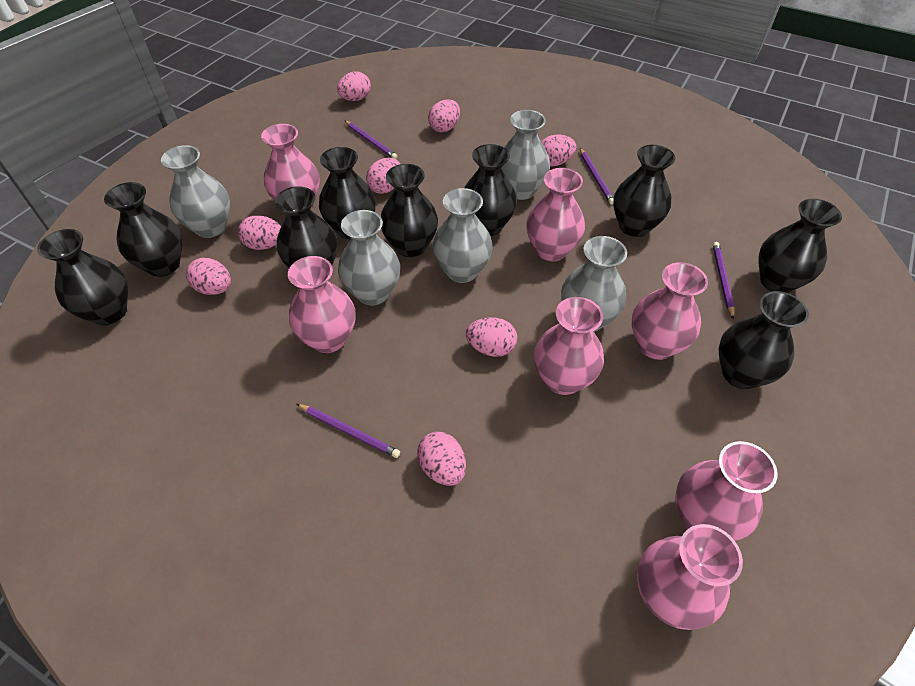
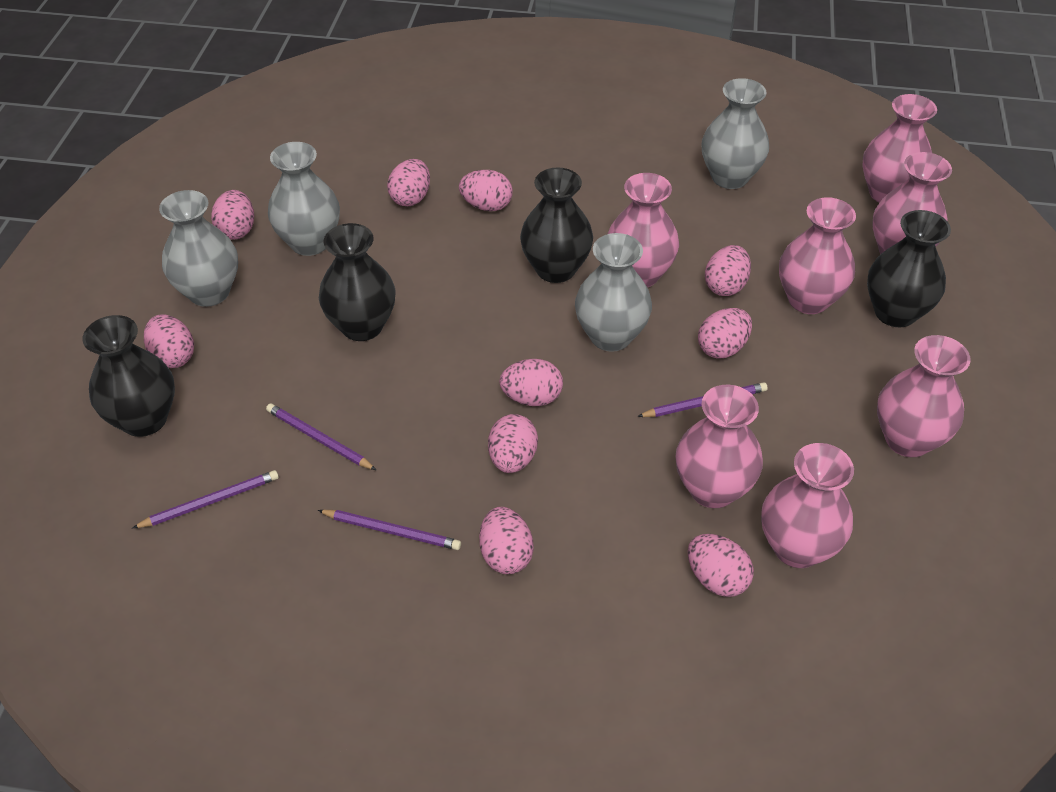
black vase: [37,229,128,325] [104,182,183,277] [275,186,338,268] [319,147,376,240] [381,164,438,257] [464,144,517,236] [613,145,675,237] [719,291,809,389] [758,199,842,293] = 9 -> [82,315,175,437] [319,223,396,341] [520,168,593,283] [867,210,951,327] = 4
grey vase: [161,145,230,238] [338,210,400,306] [432,188,493,283] [501,110,550,200] [561,236,627,332] = 5 -> [159,190,238,307] [268,142,340,256] [575,233,652,352] [702,78,769,189] = 4
pink egg: [186,258,231,295] [238,216,281,250] [337,72,371,101] [366,158,400,194] [417,432,466,486] [428,100,460,132] [466,317,517,357] [541,134,576,166] = 8 -> [144,314,194,368] [211,190,254,240] [387,159,430,206] [459,170,513,211] [479,507,534,574] [488,414,538,473] [499,359,563,406] [688,534,754,597] [698,308,752,359] [705,245,751,296] = 10

